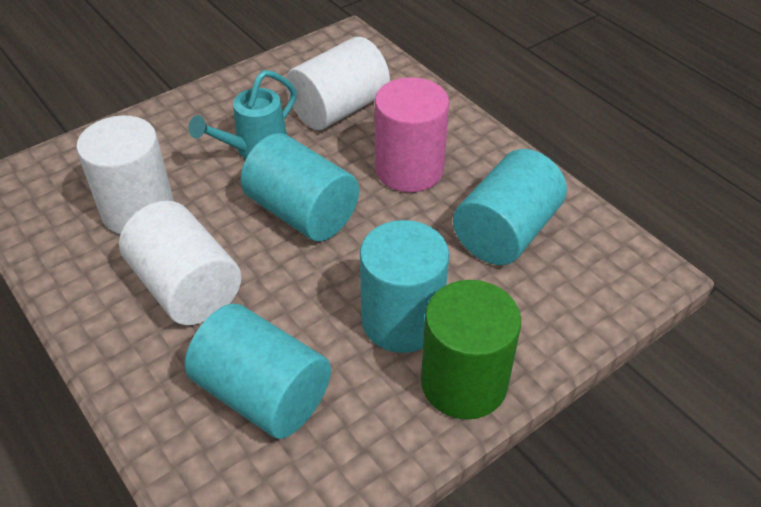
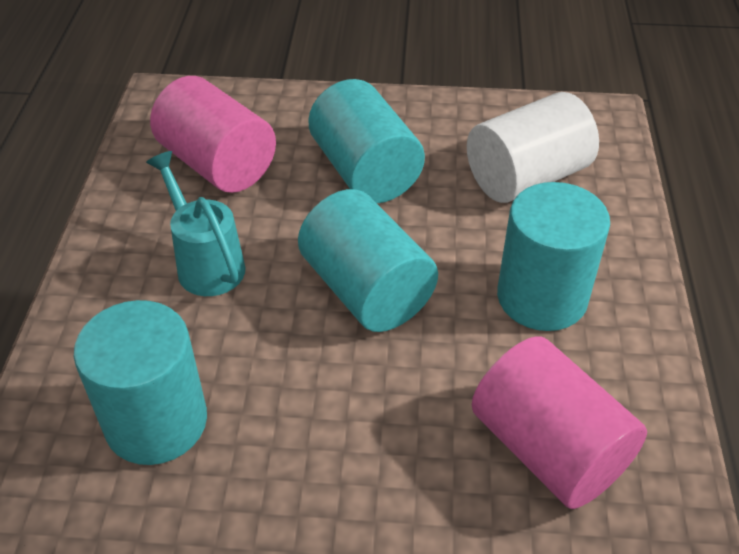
green cylinder: [421,280,521,420] = 1 -> none = 0
pink cylinder: [375,77,449,192] = 1 -> [150,76,276,193] [472,336,647,509] = 2
white cylinder: [76,116,174,234] [119,201,241,325] [286,37,390,130] = 3 -> [467,92,599,203] = 1

